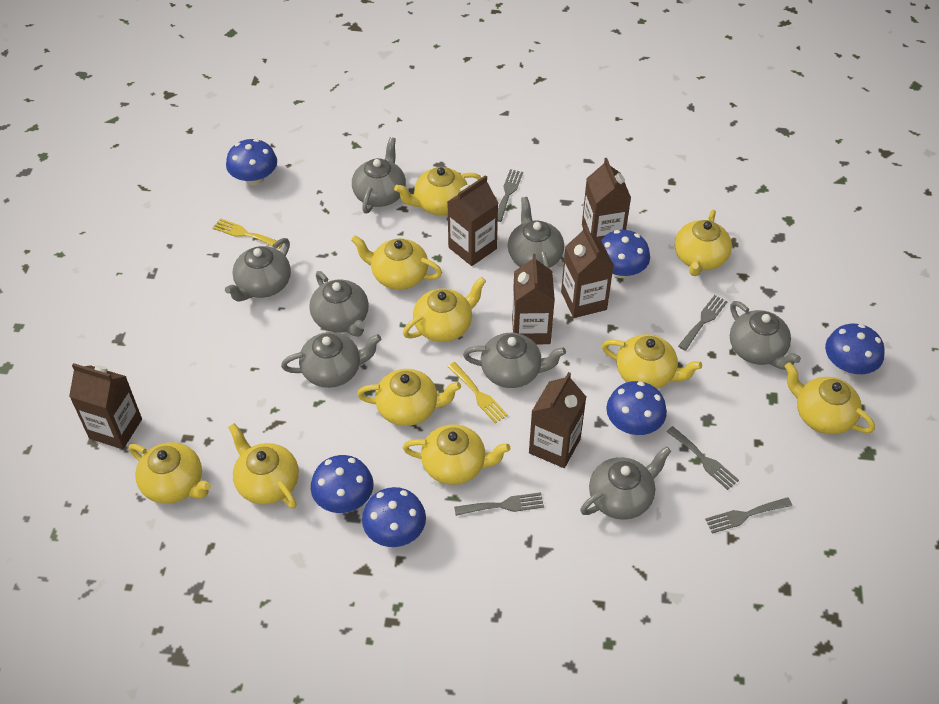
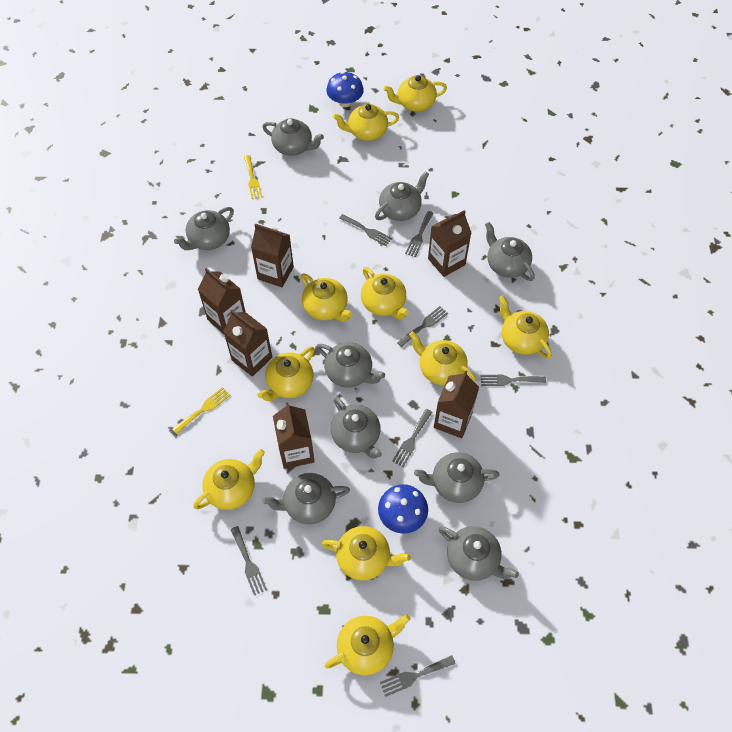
blue mushroom: [226,139,277,185] [311,455,374,513] [362,487,426,547] [601,230,650,278] [606,381,667,435] [825,324,885,374] = 6 -> [326,71,364,107] [378,484,428,534] = 2
grey fork: [454,492,544,516] [498,169,523,222] [666,426,739,490] [678,295,728,351] [705,497,792,534] = 5 -> [230,526,267,596] [339,214,392,246] [380,655,456,697] [392,409,432,467] [397,306,448,347] [405,211,434,257] [480,375,546,386] = 7
grey teapot: [225,238,291,302] [281,332,381,388] [309,271,369,337] [352,137,406,213] [463,333,566,388] [508,197,564,269] [580,446,671,520] [730,301,801,370] = 8 -> [174,207,234,250] [262,473,350,524] [263,118,324,156] [316,342,385,388] [331,397,382,458] [375,171,429,221] [414,452,499,503] [439,526,519,581] [485,222,535,281] = 9

